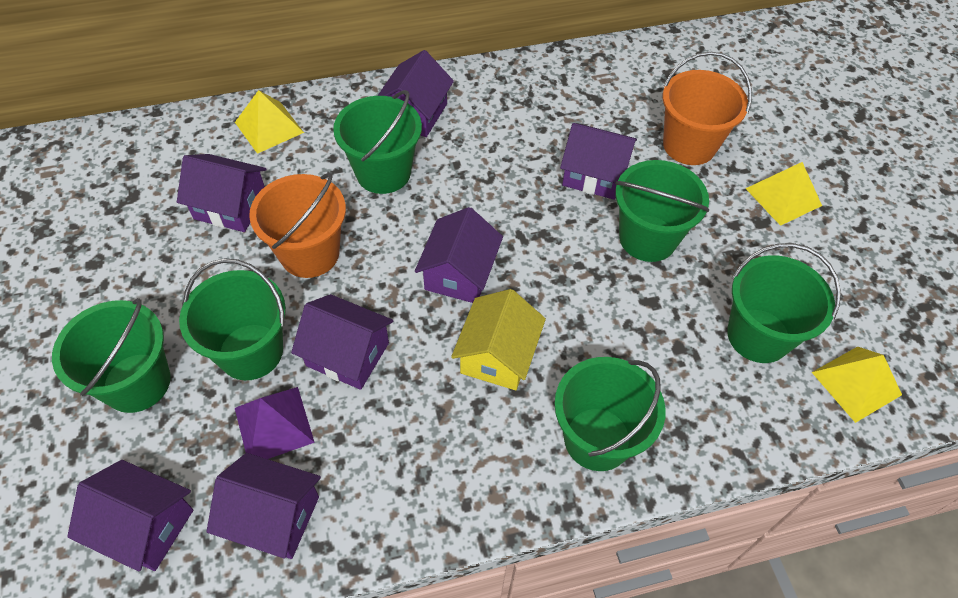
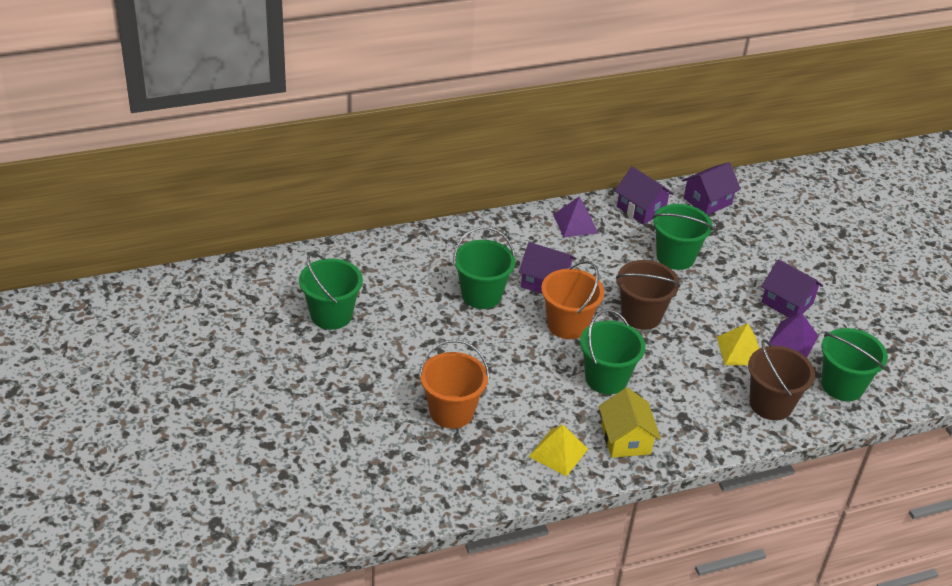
brown bucket: none = 0 -> [616,260,680,330] [748,339,815,420] = 2
green bucket: [52,298,171,413] [179,258,286,380] [333,90,422,194] [554,357,666,471] [615,160,709,262] [727,243,841,363] = 6 -> [299,253,363,330] [453,227,515,309] [580,309,646,394] [652,204,713,270] [821,328,888,401] = 5
purple house: [67,460,193,571] [177,154,267,232] [207,453,321,559] [291,294,393,390] [377,50,454,137] [415,207,503,303] [560,123,637,200] = 7 -> [519,242,576,294] [615,167,674,224] [682,162,741,215] [761,259,823,318] = 4
purple pyramid: [235,387,315,459] = 1 -> [553,196,598,238] [770,313,818,358] = 2
yellow pyramid: [235,90,304,154] [745,162,822,226] [812,346,902,423] = 3 -> [528,424,588,477] [717,323,759,365] = 2

